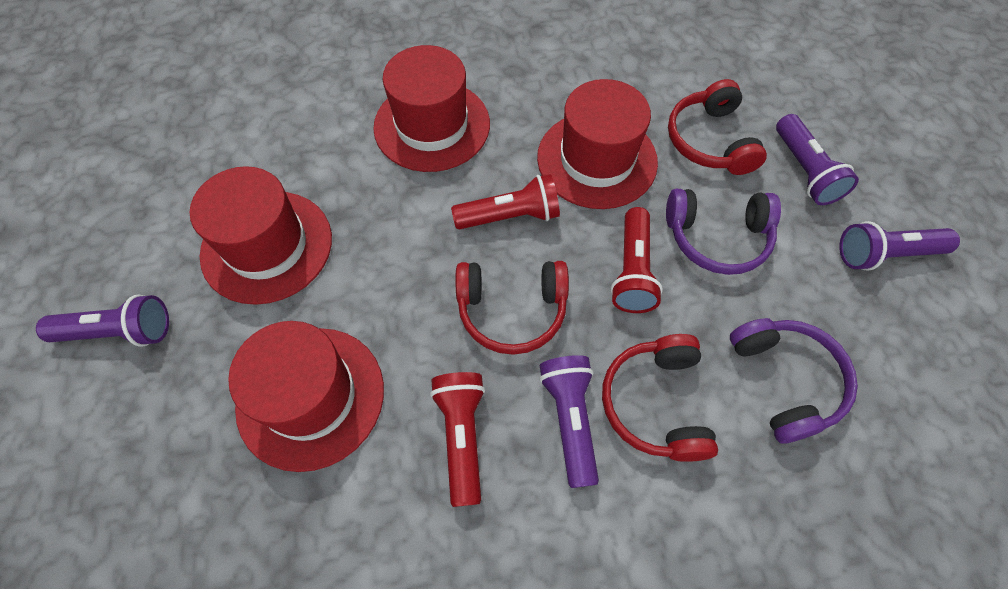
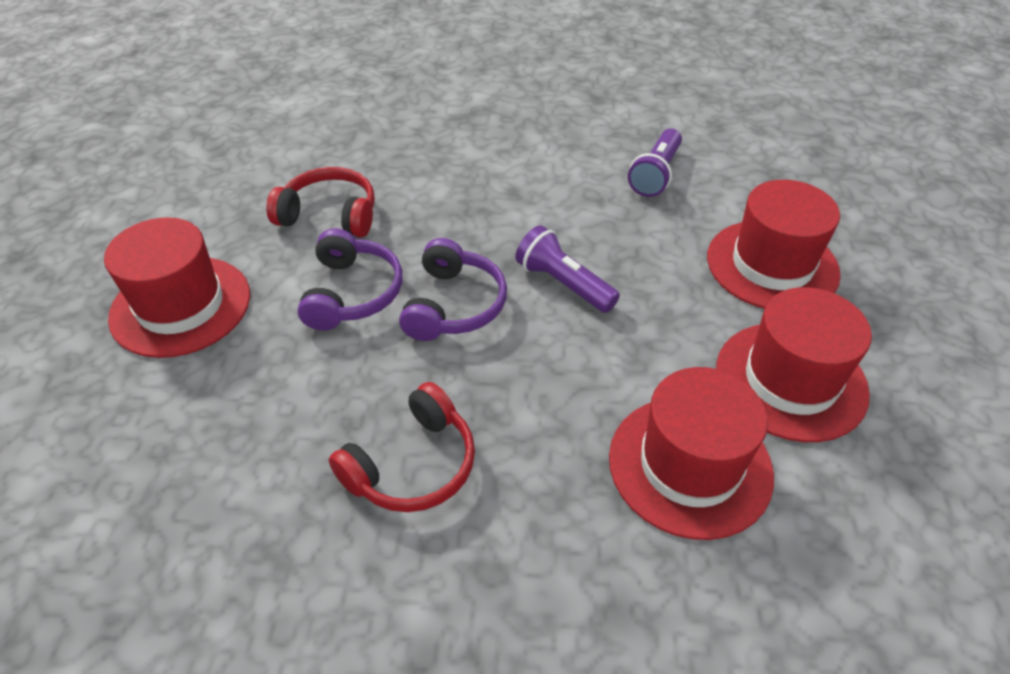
purple flashlight: [36,294,169,347] [539,355,599,488] [776,114,859,205] [839,221,960,271] = 4 -> [515,225,620,313] [628,128,682,197] = 2
red flashlight: [430,372,485,507] [451,174,560,229] [610,207,663,313] = 3 -> none = 0
red headphones: [455,261,569,355] [602,334,718,462] [668,79,767,175] = 3 -> [266,167,375,237] [329,382,475,512] = 2

